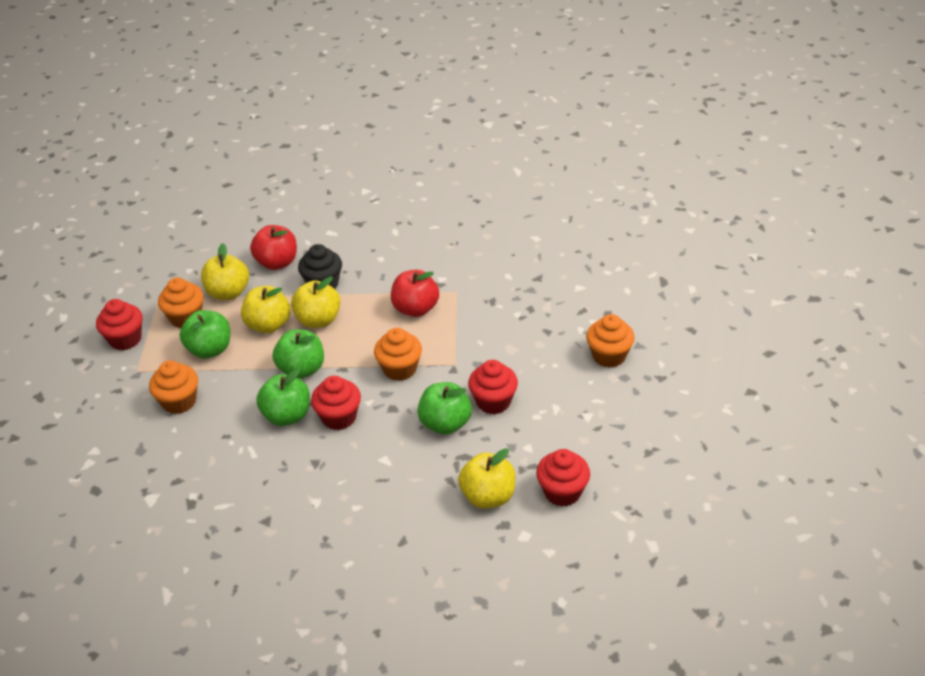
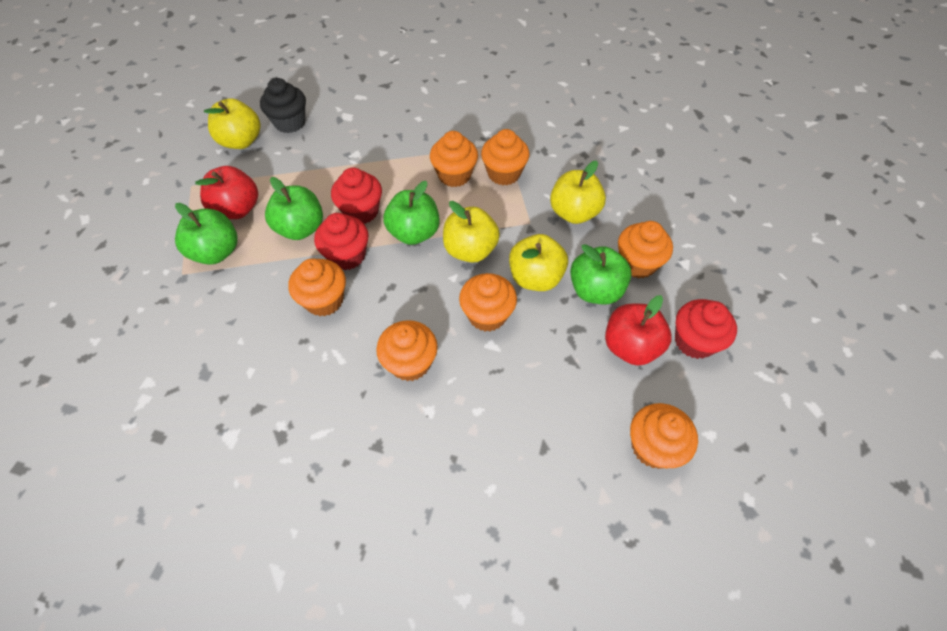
orange cupcake: [149,360,198,414] [158,277,204,328] [374,328,422,381] [586,314,635,368] = 4 -> [288,258,346,316] [376,320,438,381] [430,131,478,187] [459,273,517,332] [481,129,529,185] [618,221,673,279] [630,403,698,469] = 7
red cupcake: [96,299,143,351] [311,376,361,430] [468,360,518,414] [536,449,590,507] = 4 -> [314,213,369,270] [331,167,382,224] [675,299,737,359] = 3

